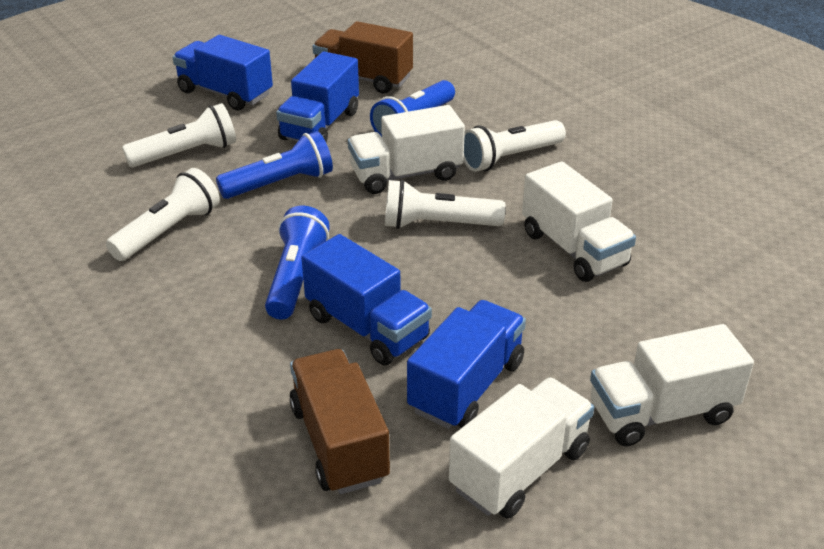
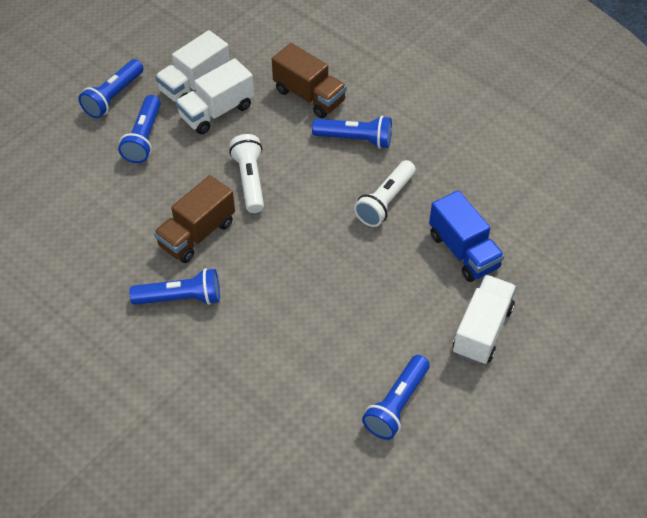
blue flashlight: [216,131,333,199] [265,206,330,320] [370,80,455,137] = 3 -> [78,59,144,118] [118,95,161,163] [129,268,220,305] [312,116,392,149] [362,355,430,440] = 5
blue truck: [173,35,273,111] [276,51,359,142] [302,234,432,365] [407,300,526,429] = 4 -> [429,190,505,282] = 1
white flashlight: [106,168,220,261] [122,103,236,167] [385,179,506,229] [464,120,566,172] = 4 -> [229,134,264,213] [354,160,416,227] = 2
white truck: [348,105,465,194] [449,377,594,519] [522,161,636,282] [590,324,754,446] = 4 -> [155,30,230,102] [176,58,254,134] [453,275,516,364] = 3

